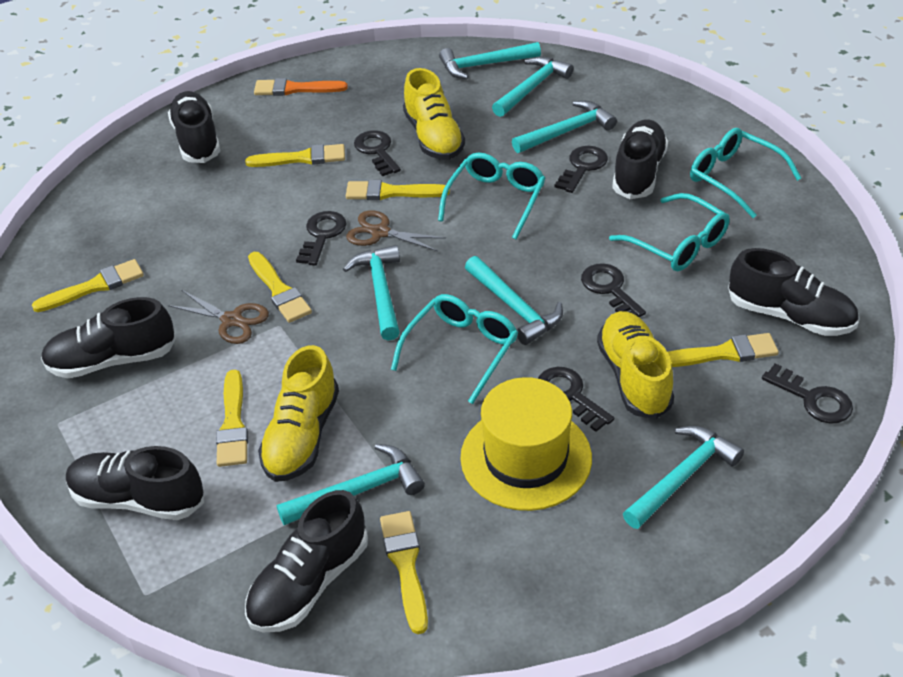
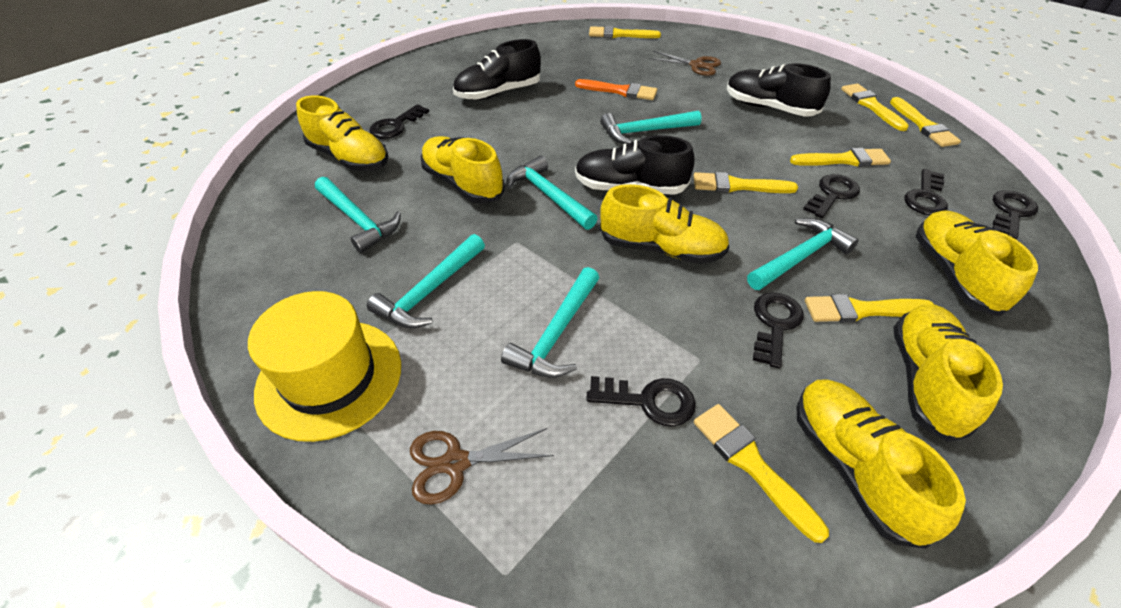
black shoe: [41,297,176,378] [66,446,204,520] [168,91,220,163] [245,490,368,632] [612,119,668,199] [728,248,859,336] = 6 -> [453,39,541,100] [575,135,695,195] [727,63,831,117] = 3
turquoise glasses: [391,294,518,404] [438,153,545,240] [609,193,730,271] [690,128,801,218] = 4 -> none = 0
turquoise hammer: [276,444,425,525] [343,245,400,340] [439,42,541,79] [465,256,563,345] [492,56,573,117] [512,101,617,153] [623,426,744,529] = 7 -> [315,177,401,253] [367,234,485,329] [501,267,599,378] [506,156,598,230] [600,111,702,144] [747,218,859,290] = 6
yellow shoe: [258,345,339,482] [403,68,465,160] [597,311,674,419] = 3 -> [296,96,388,171] [421,136,505,204] [600,184,730,264] [797,379,966,549] [893,305,1003,442] [916,210,1038,316] = 6

